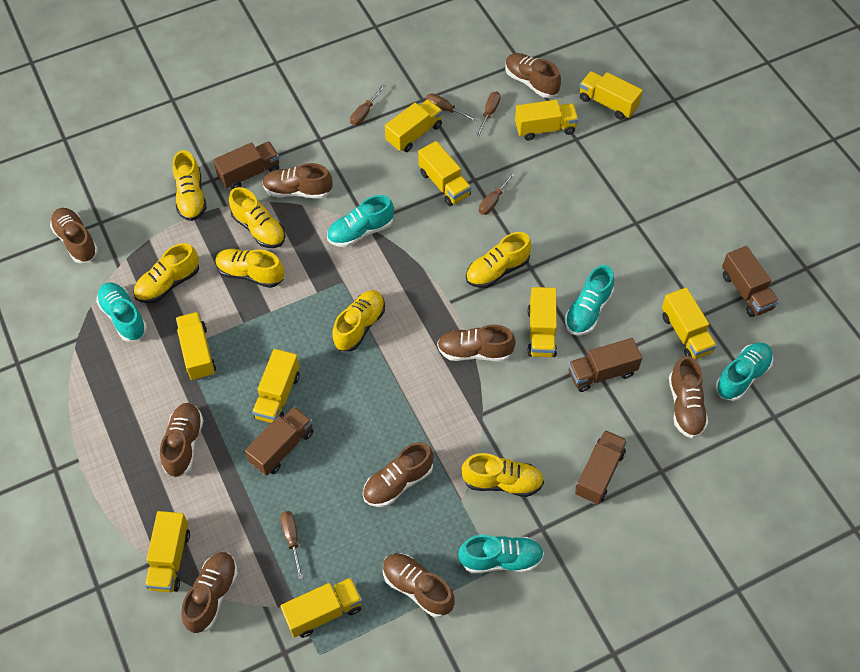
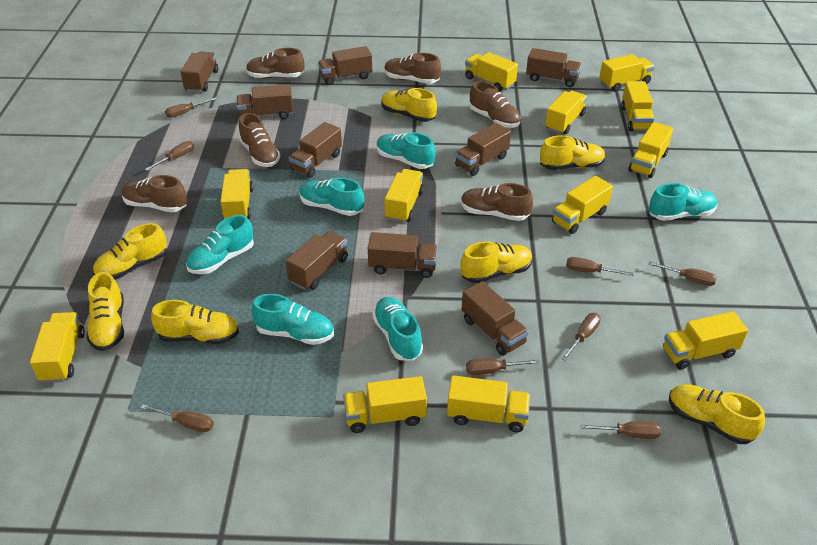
brown screwdriver: [280,511,303,580] [350,84,385,126] [426,93,478,122] [476,91,501,136] [479,171,516,215] = 5 -> [141,404,214,432] [145,141,194,171] [165,98,216,118] [466,358,540,375] [561,313,601,361] [566,257,633,276] [580,421,661,439] [648,261,717,286] = 8
brown shoe: [50,208,98,263] [160,403,204,478] [181,552,238,633] [262,163,332,199] [363,442,433,507] [383,553,455,618] [437,324,516,361] [505,53,561,98] [669,356,708,438] = 9 -> [121,175,187,212] [239,113,280,167] [246,48,305,79] [384,53,441,84] [461,183,533,221] [469,81,521,128] = 6
brown truck: [213,141,279,189] [245,406,313,476] [568,338,642,392] [575,430,627,504] [722,246,779,317] = 5 -> [181,52,218,92] [237,84,293,119] [286,231,348,290] [289,122,342,178] [318,46,372,85] [368,232,438,278] [455,123,511,176] [461,281,529,356] [526,48,581,87] = 9
turquoise shoe: [96,282,147,342] [327,195,394,247] [458,535,544,573] [565,265,614,335] [715,343,773,401] = 5 -> [186,215,254,274] [251,294,334,345] [299,178,364,216] [372,297,423,361] [376,132,436,169] [649,183,717,221] = 6
yellow truck: [145,511,190,592] [176,312,216,381] [252,349,300,423] [280,577,362,638] [385,99,443,152] [418,141,471,206] [515,100,579,141] [527,287,557,357] [580,71,643,120] [662,288,717,359] = 10 -> [30,312,85,383] [220,169,254,219] [343,376,427,433] [385,169,424,223] [447,375,530,432] [465,52,518,91] [545,91,588,134] [552,176,613,234] [599,54,655,92] [621,81,655,131] [628,122,673,178] [663,311,748,369] = 12

